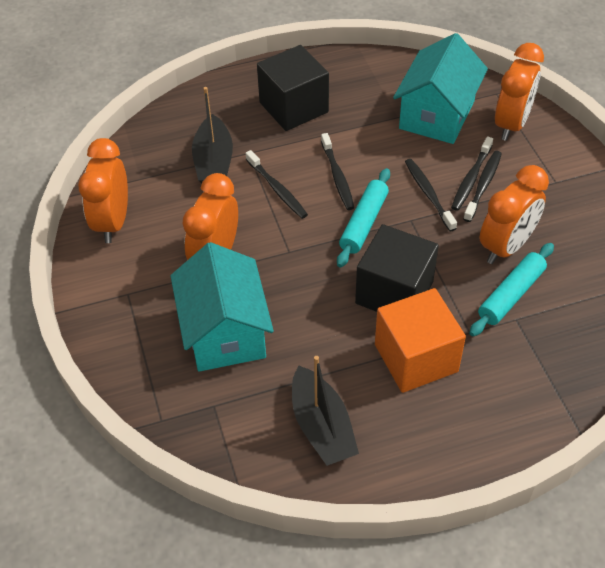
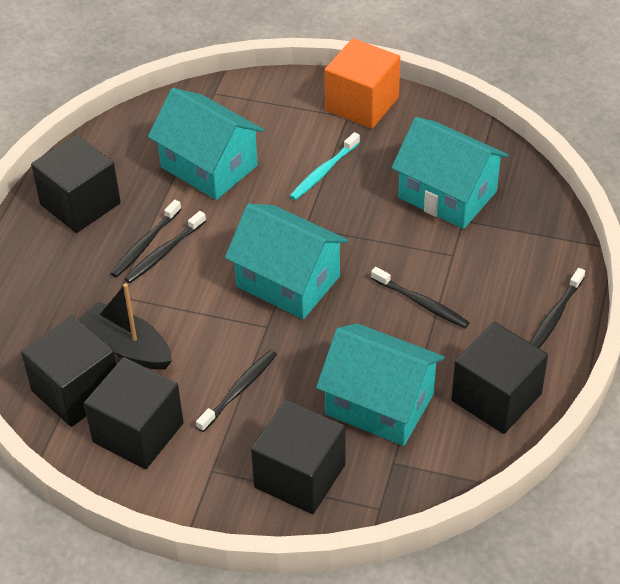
black boat: [192,87,233,183] [292,356,359,466] = 2 -> [79,283,172,370] = 1
black cube: [257,45,329,131] [355,224,439,312] = 2 -> [21,316,117,427] [31,135,121,233] [84,357,184,469] [251,400,346,514] [451,322,548,434] = 5
orange clock: [78,138,128,243] [182,173,238,260] [480,165,549,264] [495,43,544,141] = 4 -> none = 0
turquoise house: [171,242,274,372] [393,33,488,144] = 2 -> [148,88,264,200] [225,204,348,319] [316,323,445,446] [392,117,509,229] = 4
turquoise rolling pin: [337,168,390,268] [469,243,554,336] = 2 -> none = 0
turquoise toothbrush: none = 0 -> [290,132,360,200] = 1

